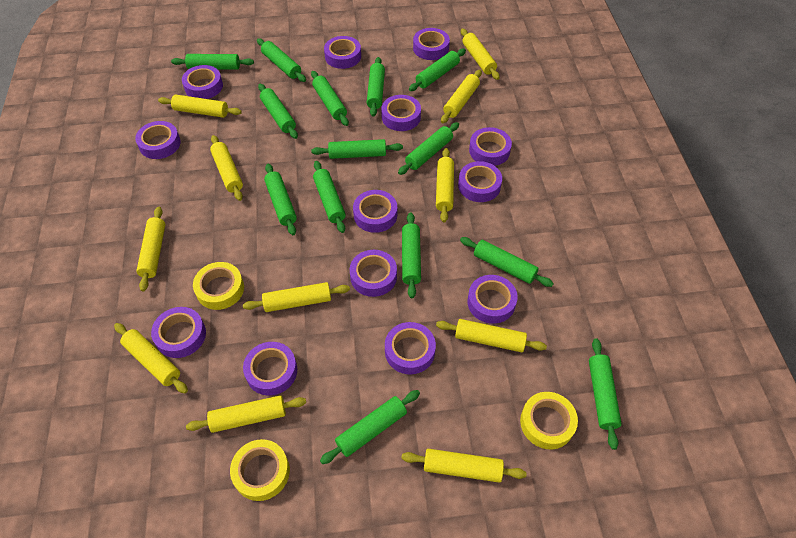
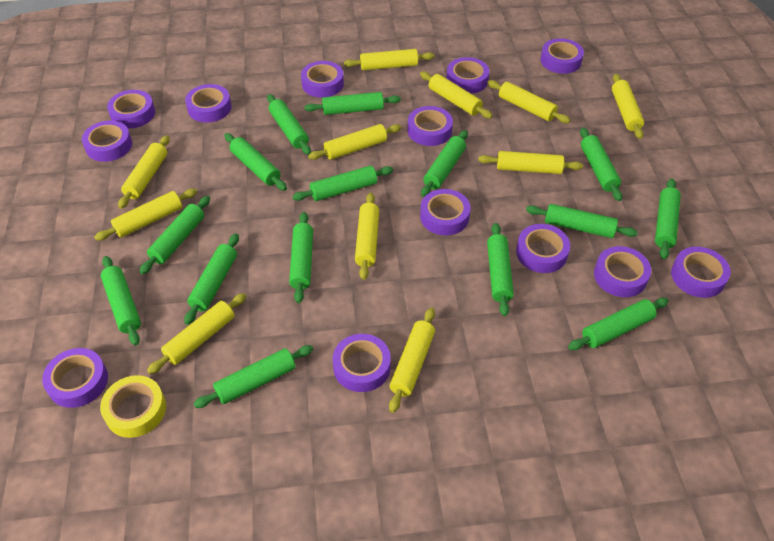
green rolling pin: [171,54,254,70] [257,38,306,82] [258,84,298,139] [264,164,297,235] [311,71,349,126] [311,139,403,159] [313,161,346,233] [320,390,420,464] [367,57,385,117] [398,122,459,175] [402,212,421,298] [409,49,466,91] [460,237,554,287] [589,338,622,450] = 14 -> [101,256,141,346] [139,196,210,274] [184,233,239,325] [193,345,313,408] [224,133,287,191] [267,94,311,155] [289,212,313,303] [292,166,393,201] [305,92,401,115] [421,130,468,197] [487,223,514,316] [526,204,638,238] [568,298,669,350] [580,128,622,201] [655,179,681,259] = 15
yellow tape: [193,262,244,310] [230,439,290,501] [520,392,578,449] = 3 -> [100,375,166,438] = 1

